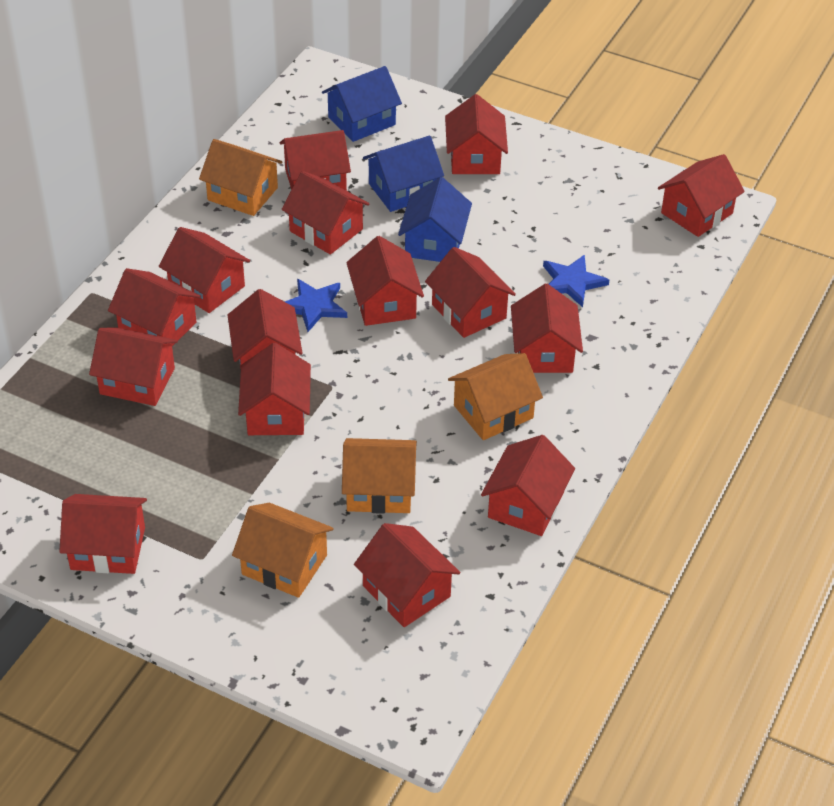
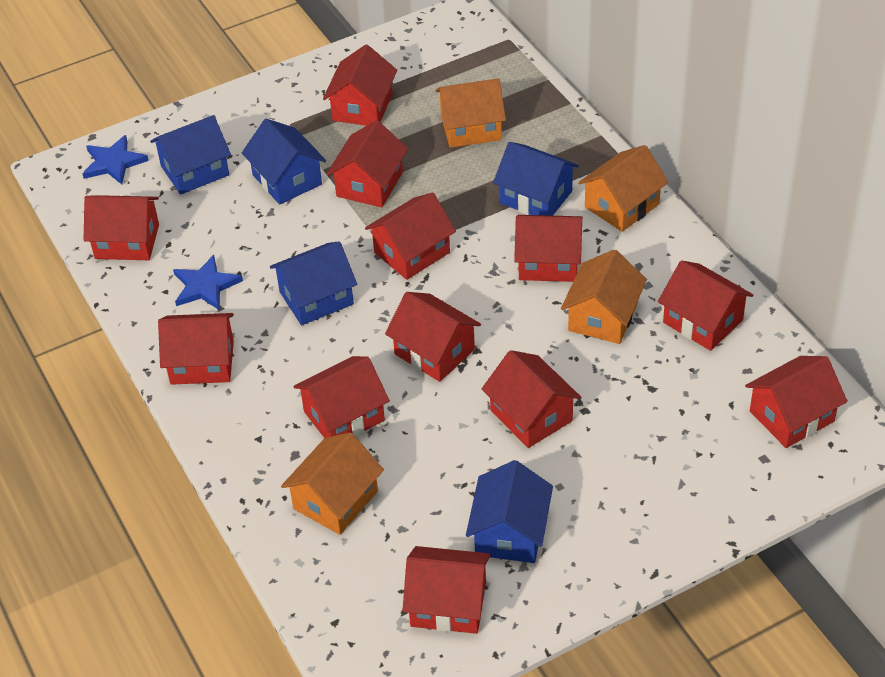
blue house: [322,66,402,142] [363,136,444,212] [398,177,472,262] = 3 -> [150,115,231,195] [242,119,326,205] [270,241,357,325] [466,460,553,563] [493,142,579,216] = 5
red house: [59,494,147,574] [89,327,178,406] [108,268,201,346] [159,227,250,313] [228,289,302,368] [238,343,311,435] [280,130,351,191] [282,171,369,255] [346,236,424,326] [354,523,460,627] [425,247,516,338] [445,94,508,174] [481,435,575,536] [511,284,583,373] [658,154,745,237] = 15 -> [84,195,159,260] [158,313,234,385] [293,356,390,438] [323,45,397,126] [326,120,408,208] [365,192,456,280] [385,292,481,382] [402,546,490,634] [482,350,581,448] [514,215,583,282] [658,260,753,351] [745,356,847,448] = 12

